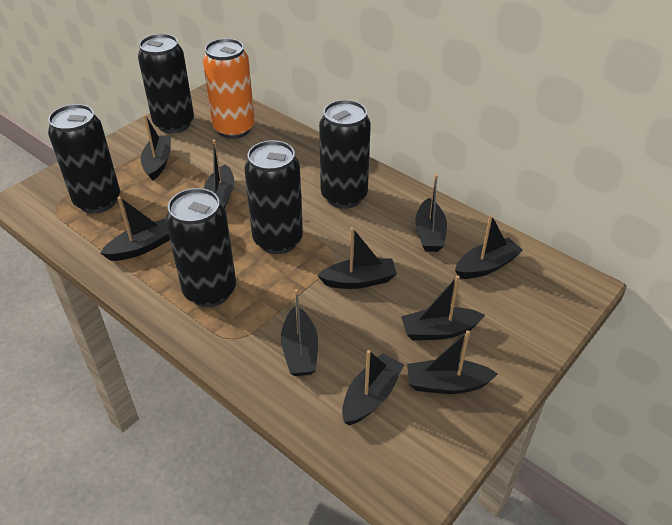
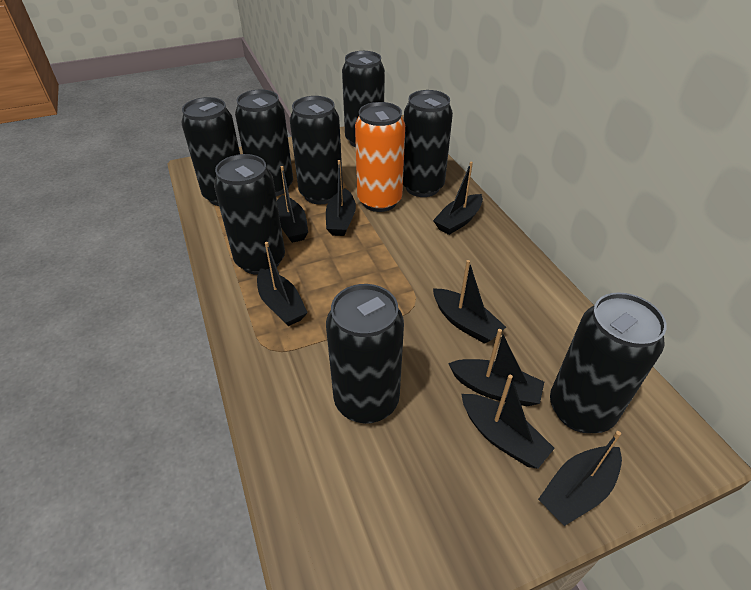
black boat: [100,197,170,261] [141,115,171,181] [204,139,234,208] [281,289,318,376] [317,227,397,289] [342,350,404,425] [401,275,485,340] [407,330,498,394] [415,174,447,252] [455,215,523,279] = 10 -> [257,242,308,326] [277,166,308,243] [326,160,356,236] [433,162,483,235] [433,260,506,344] [448,329,544,406] [462,375,555,469] [538,431,622,526] = 8
black can: [48,104,120,213] [138,34,194,134] [166,188,236,307] [244,140,303,254] [319,100,371,209] = 5 -> [181,97,240,206] [214,154,285,275] [235,89,293,196] [290,96,343,204] [326,284,404,424] [342,51,385,147] [403,90,453,197] [550,292,667,433] = 8

